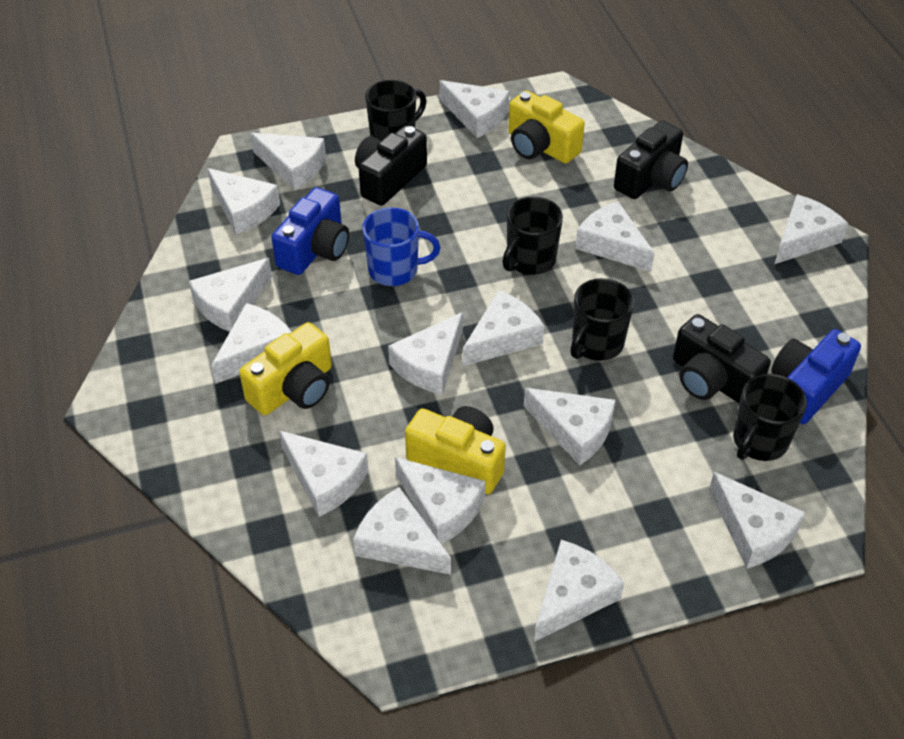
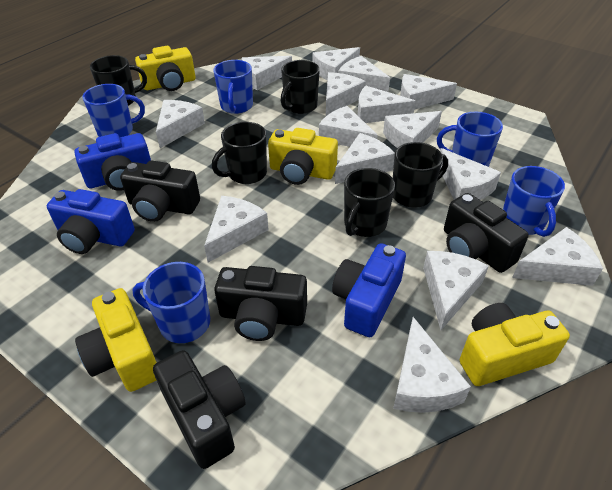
black camera: [355,125,427,206] [614,121,688,199] [673,314,771,404] = 3 -> [120,160,200,222] [153,350,246,469] [214,266,307,341] [444,193,529,273] = 4
black mug: [365,80,426,140] [502,197,563,275] [570,278,634,361] [733,374,807,461] = 4 -> [90,55,147,106] [212,122,267,184] [281,60,320,114] [344,168,395,237] [393,142,448,208] = 5
blue camera: [271,187,349,275] [771,329,861,424] = 2 -> [47,189,135,254] [74,133,151,191] [332,243,406,337] = 3
blue mug: [362,207,440,286] = 1 -> [82,84,145,137] [132,262,210,343] [214,60,253,114] [437,112,503,167] [503,166,565,237] = 5
yellow camera: [239,322,332,415] [405,406,506,494] [508,91,585,164] = 3 -> [75,288,157,392] [135,46,196,91] [268,128,338,185] [460,303,570,386] = 4

